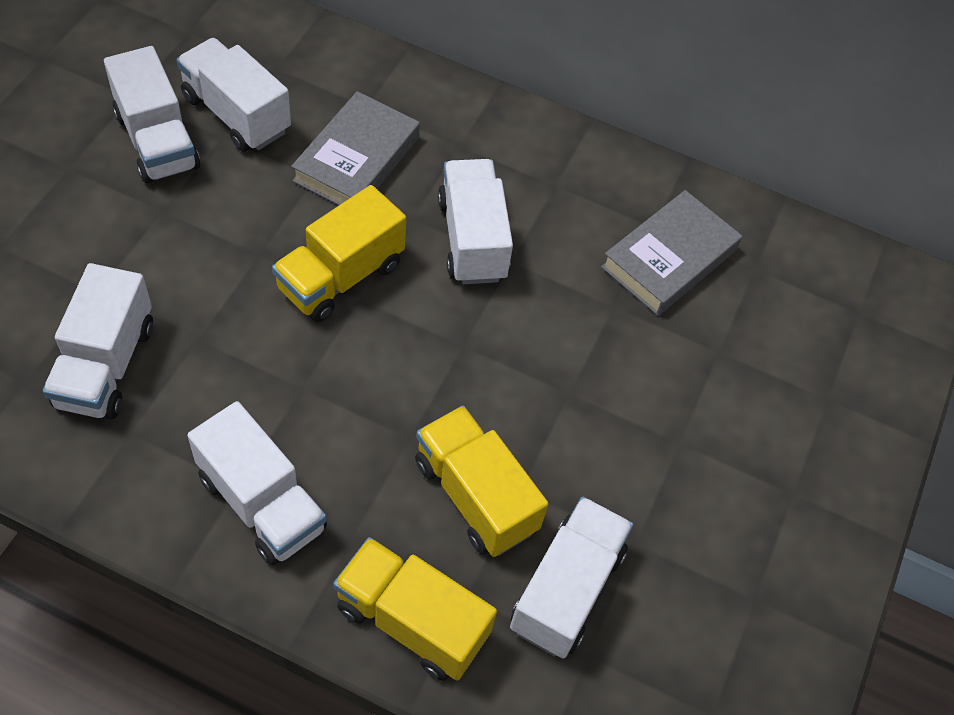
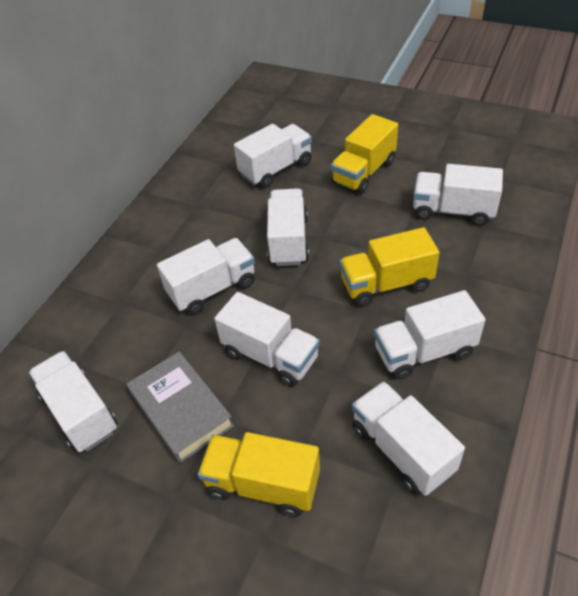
grey book: [291,91,420,205] [601,190,742,316] = 2 -> [126,351,234,463] = 1
white truck: [43,263,153,419] [104,46,200,184] [176,38,291,152] [187,401,327,565] [438,159,513,284] [510,497,633,658] = 6 -> [29,351,118,452] [157,238,255,315] [214,292,320,387] [234,124,312,188] [267,188,309,266] [352,381,465,496] [374,290,485,380] [413,164,503,226] = 8

